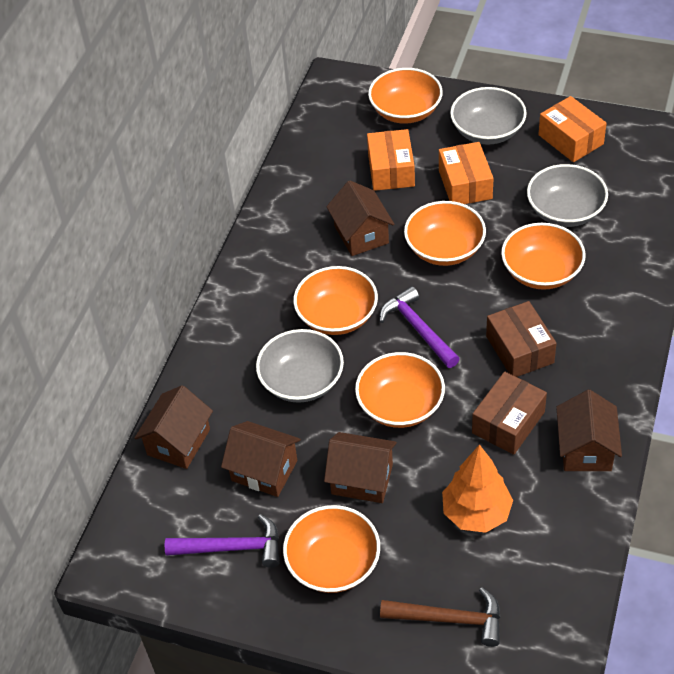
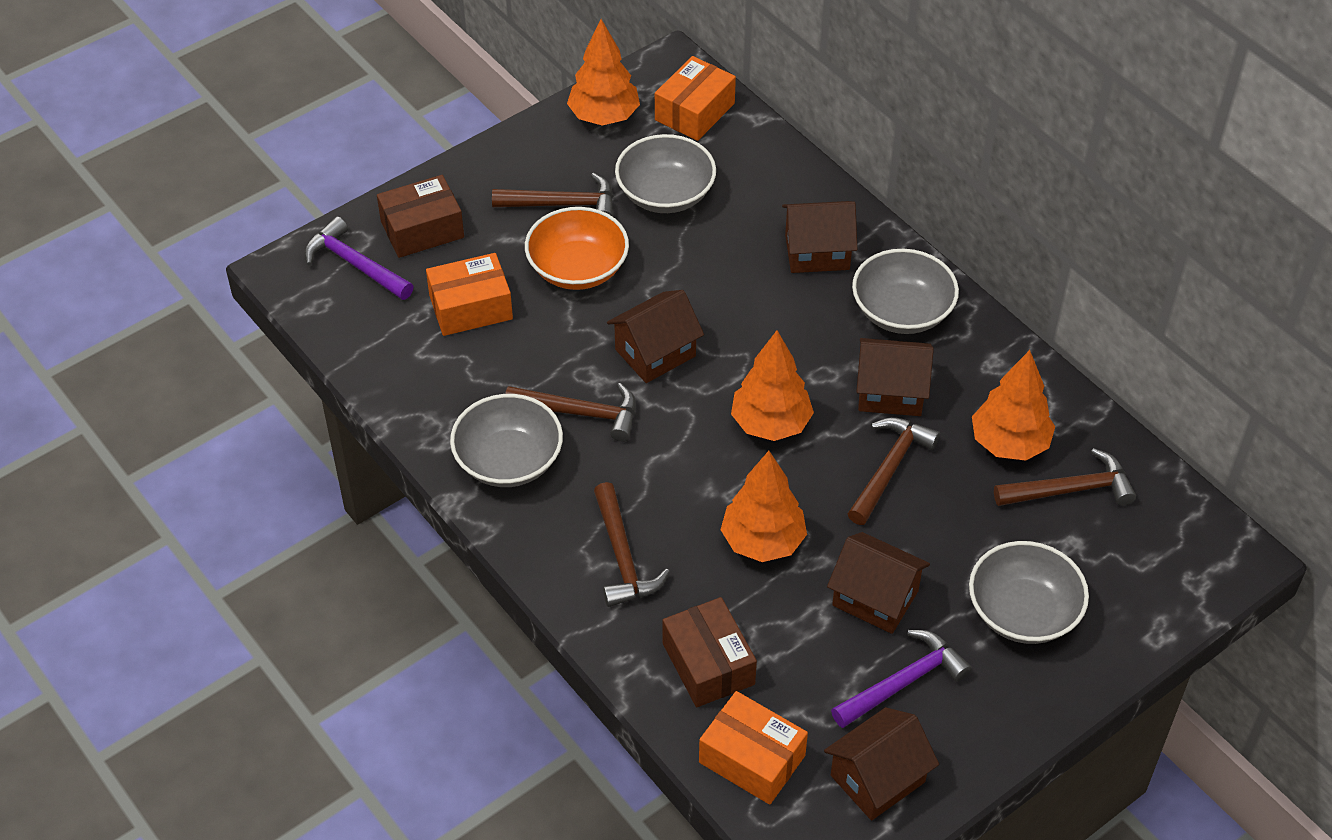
brown hammer: [380,587,501,647] = 1 -> [492,173,613,217] [505,383,636,442] [594,482,670,607] [847,417,940,525] [994,448,1136,506] = 5
grey bowl: [256,329,344,403] [450,87,527,145] [527,164,608,227] = 3 -> [450,394,563,487] [615,134,716,213] [852,249,959,334] [969,541,1089,644] = 4
orange bowl: [283,505,380,593] [293,266,378,335] [355,352,445,428] [368,68,443,124] [404,201,486,266] [501,223,586,290] = 6 -> [525,207,629,290] = 1
orange tree: [442,444,513,533] = 1 -> [567,19,640,126] [720,451,807,562] [731,330,814,441] [972,350,1055,461] = 4

